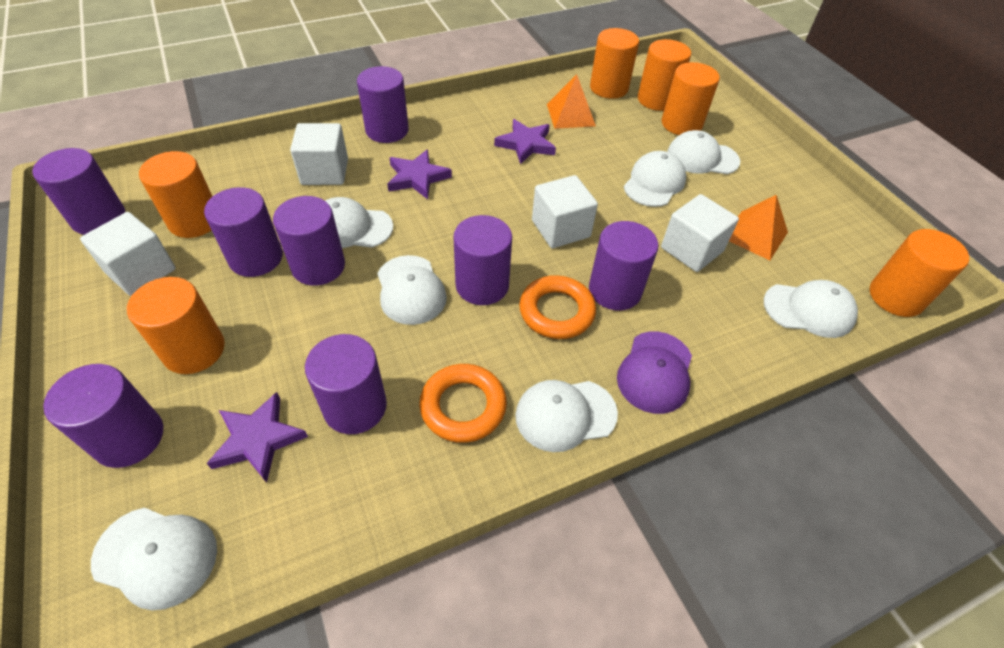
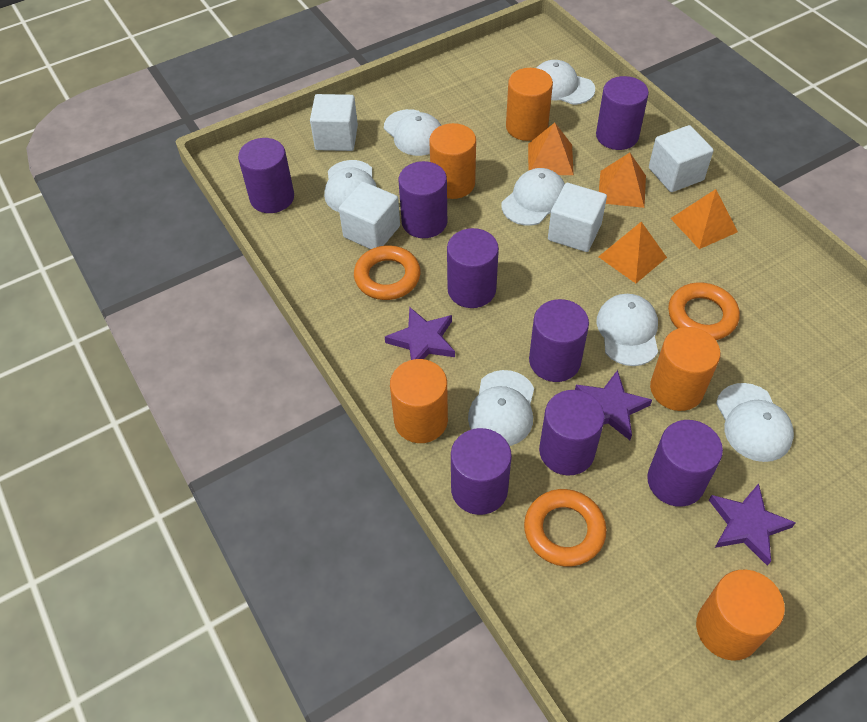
orange cylinder: [127,277,225,374] [139,151,213,238] [590,28,639,99] [638,39,691,111] [662,62,720,135] [870,229,969,317] = 6 -> [390,359,448,443] [429,123,476,199] [506,68,553,141] [650,327,720,411] [696,570,785,661] = 5
orange pyramid: [547,74,596,129] [729,195,788,260] = 2 -> [528,123,574,175] [598,222,667,283] [599,153,646,208] [670,189,738,249] = 4
orange ring: [419,364,507,443] [519,275,596,339] = 2 -> [354,245,420,300] [524,489,607,567] [668,282,740,340] = 3
purple cap: [617,331,692,414] = 1 -> none = 0

